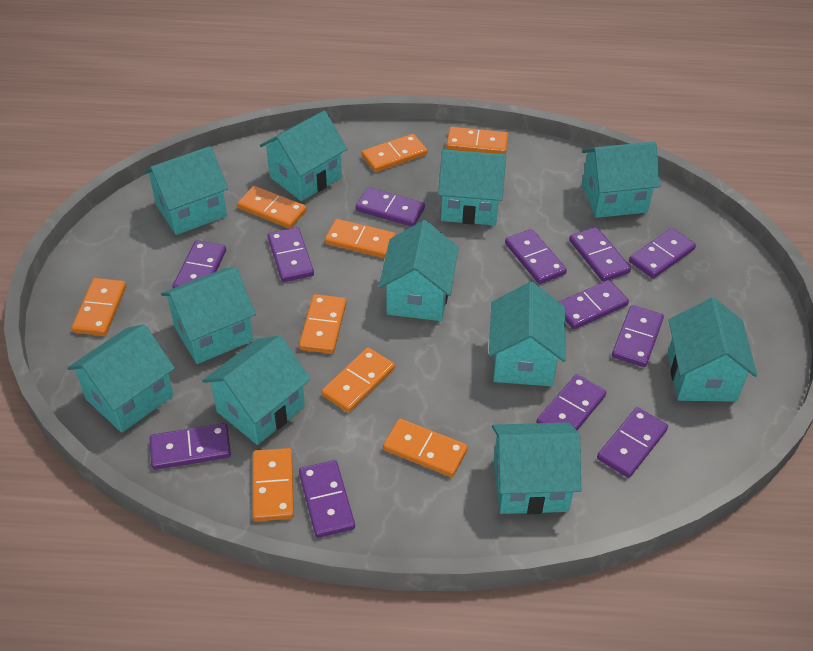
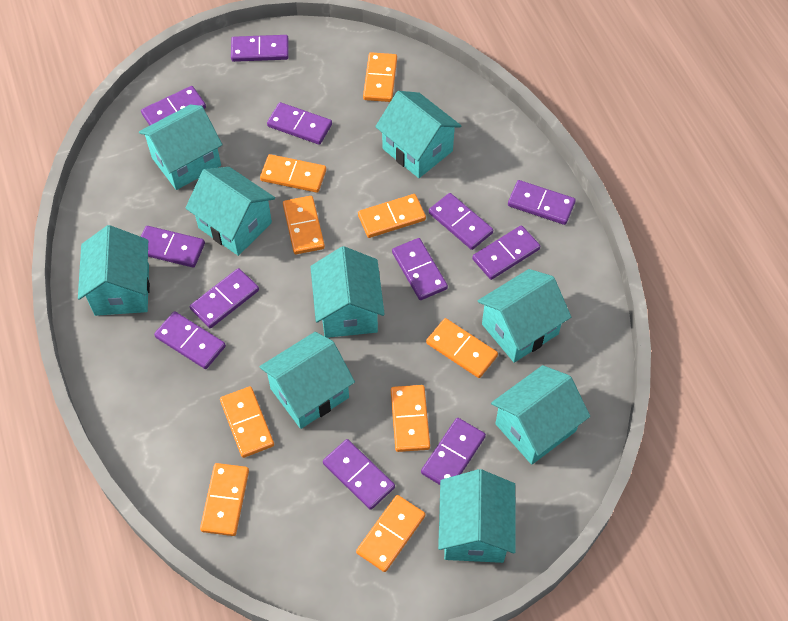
turquoise house: [67,324,175,433] [143,146,228,235] [161,267,256,364] [202,336,311,445] [260,111,347,201] [379,220,459,321] [438,150,506,225] [489,282,566,386] [492,422,581,514] [582,142,661,218] [668,297,757,402] = 11 -> [78,225,150,316] [139,105,222,190] [185,167,275,256] [259,332,355,429] [310,246,385,338] [375,91,461,178] [438,469,516,563] [478,269,571,363] [491,365,590,465] = 9

